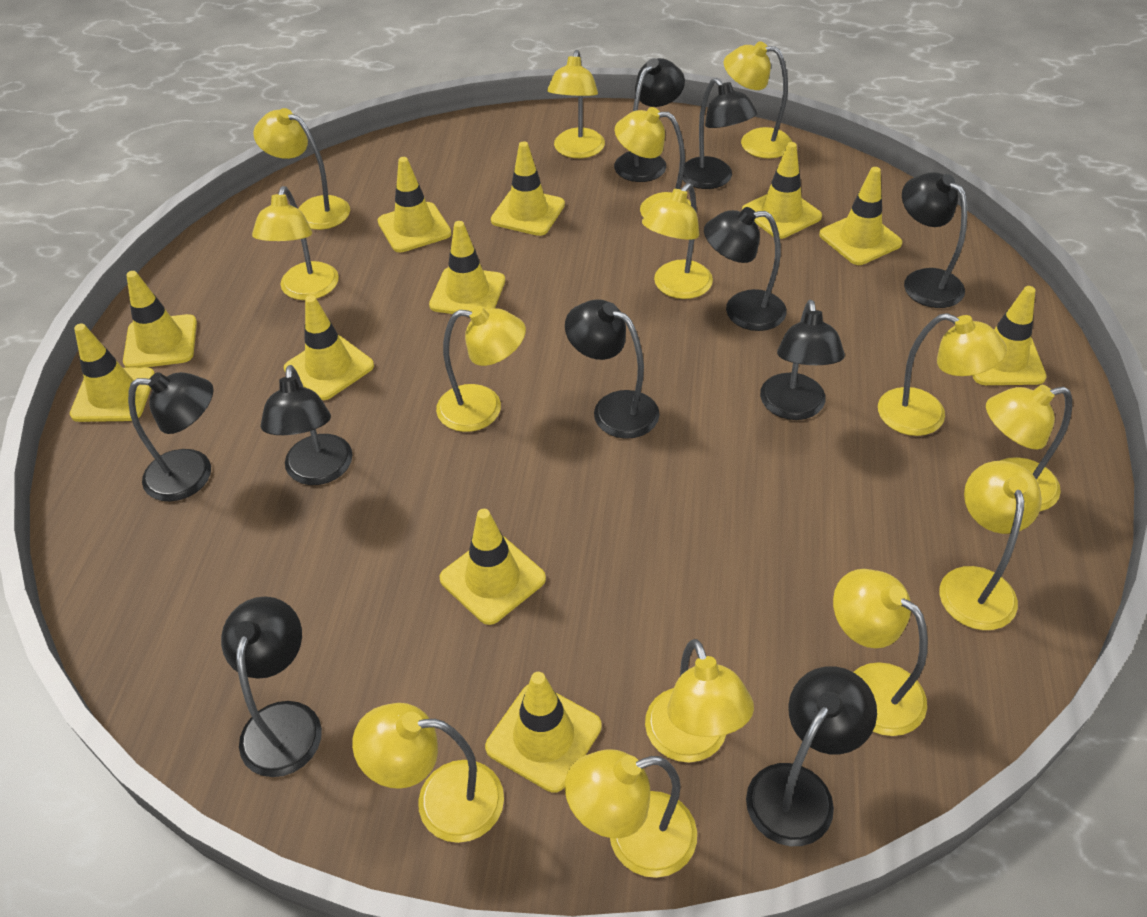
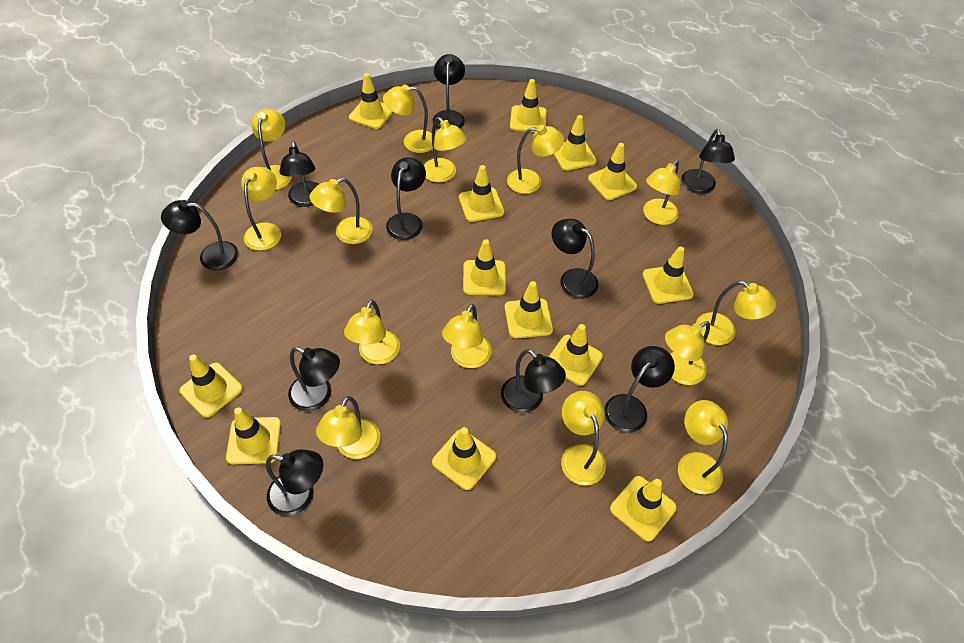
yellow traffic cone: [70,323,155,422] [123,271,197,368] [284,295,374,400] [378,157,452,252] [429,221,505,314] [439,509,546,625] [485,672,602,793] [491,141,565,236] [742,142,822,239] [819,167,902,265] [972,286,1046,385] = 11 -> [180,354,243,418] [226,407,281,465] [349,73,393,129] [432,427,496,490] [459,165,504,222] [463,239,506,295] [505,281,553,338] [510,79,547,132] [549,324,603,386] [554,115,597,171] [588,143,637,200] [610,476,677,542] [642,246,694,304] = 13

